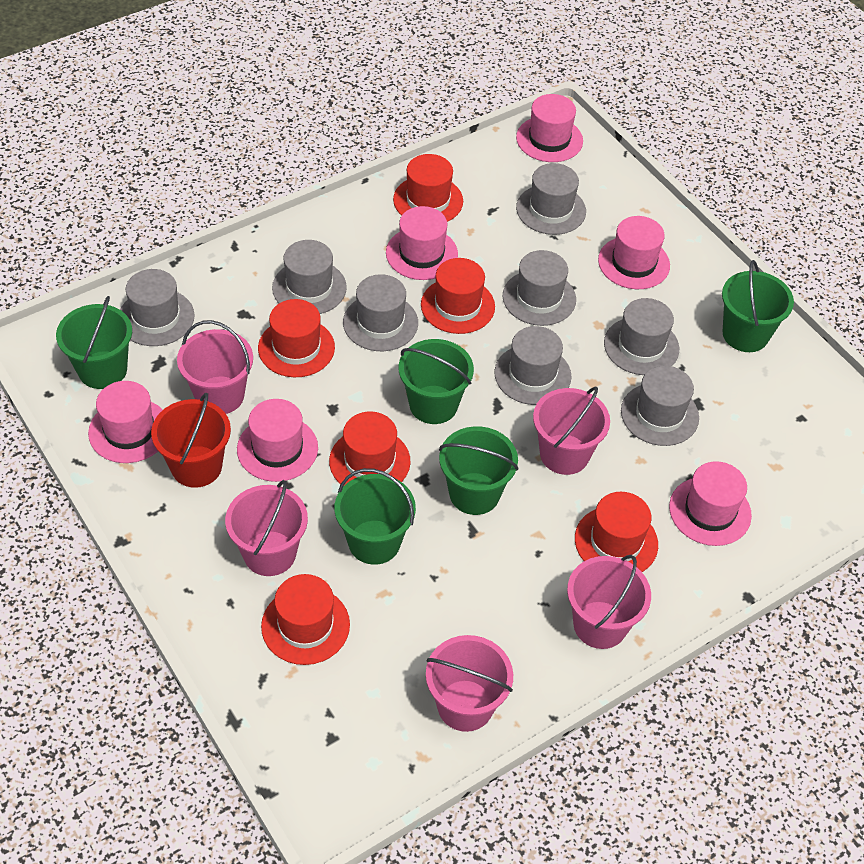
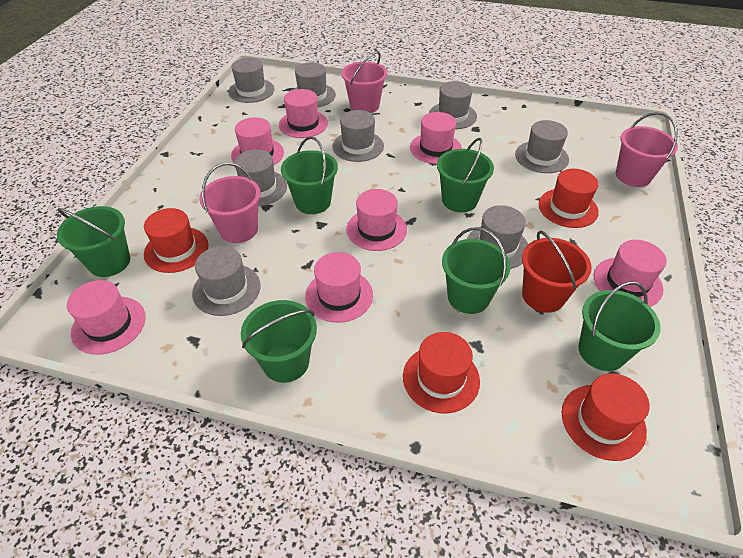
green bucket: [56,296,132,389] [335,468,416,565] [399,339,474,424] [439,426,519,515] [722,260,794,352] = 5 -> [57,206,130,277] [241,300,317,383] [281,137,338,214] [437,138,494,212] [442,227,511,314] [578,281,661,371] = 6
pink bucket: [177,320,253,414] [225,480,308,576] [426,635,513,732] [533,387,610,475] [567,555,651,649] = 5 -> [200,163,261,243] [341,51,387,113] [616,112,678,187] = 3
pink hat: [88,381,163,463] [237,399,318,482] [386,206,458,280] [516,94,583,162] [598,216,670,289] [669,461,752,546] = 6 -> [67,280,146,355] [231,117,284,165] [279,89,328,138] [305,252,373,323] [346,189,407,251] [410,112,462,164] [594,240,667,307] = 7
red hat: [258,299,335,377] [261,574,350,665] [329,412,410,485] [393,154,463,222] [421,258,495,334] [575,492,658,572] = 6 -> [144,208,209,273] [403,332,480,413] [539,169,599,228] [562,374,650,461] = 4

